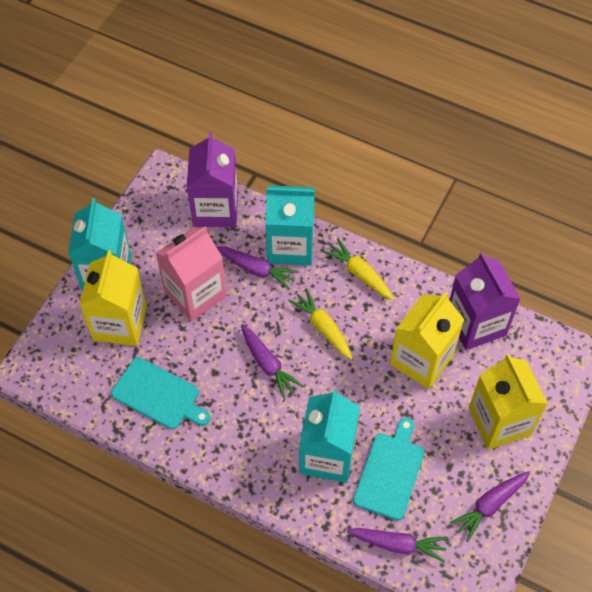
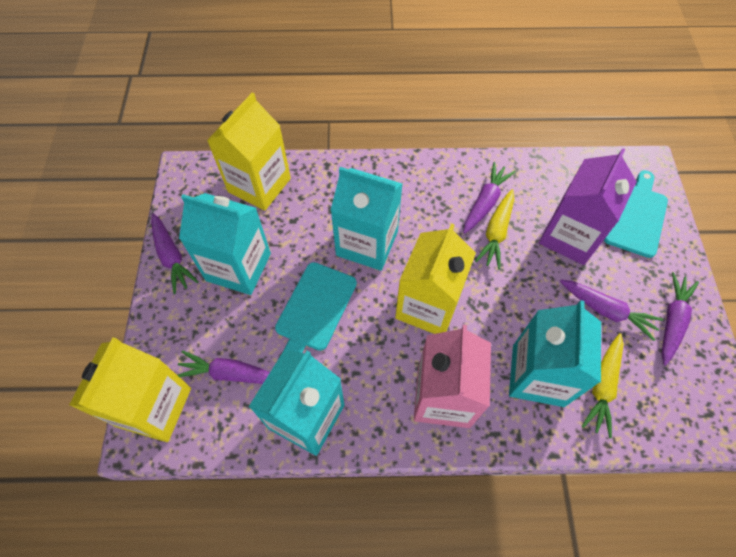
purple carrot: [216,247,299,290] [241,324,303,399] [347,528,448,562] [450,471,530,542] = 4 -> [151,213,199,294] [177,351,270,384] [463,162,515,234] [560,280,663,341] [661,272,699,365] = 5
purple carton: [187,132,238,227] [450,252,521,350] = 2 -> [539,148,637,265] = 1
turquoise carton: [68,198,132,291] [266,185,315,266] [299,389,360,483] = 3 -> [179,193,271,295] [249,349,345,456] [330,167,402,271] [509,300,601,407] = 4

